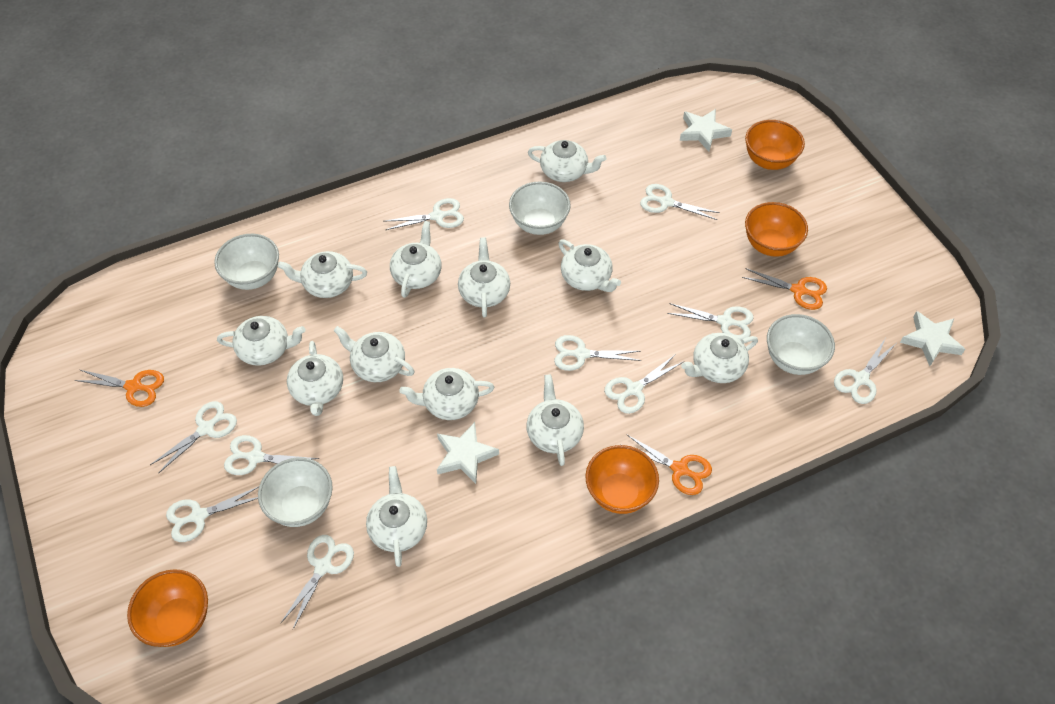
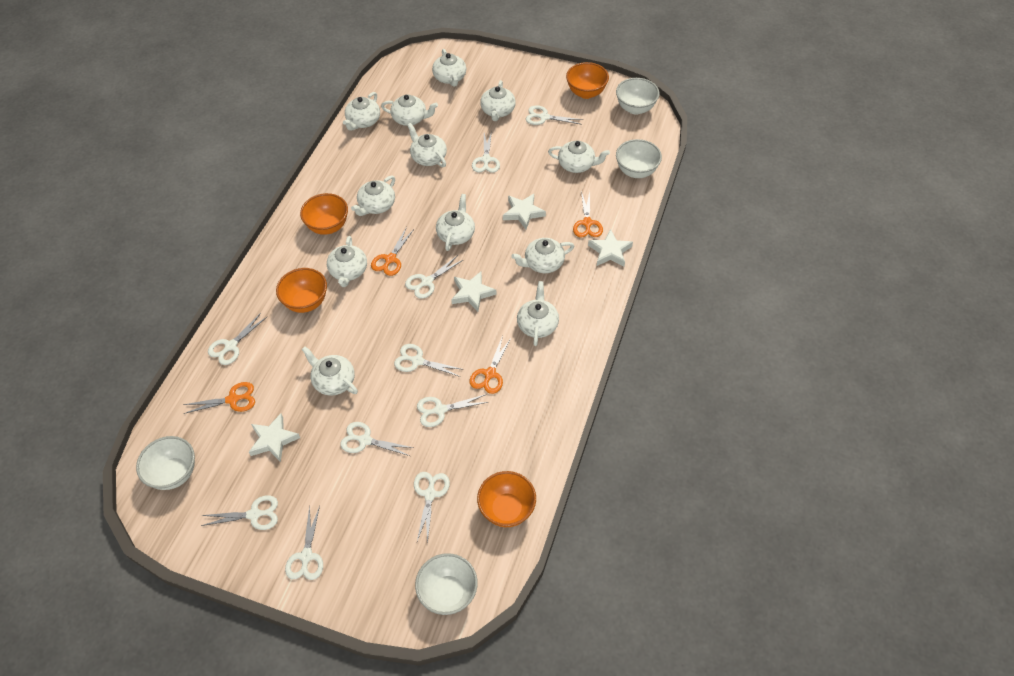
orange scissors: [75,370,164,407] [620,434,712,495] [742,268,827,310] = 3 -> [183,382,255,414] [371,227,414,276] [470,336,511,394] [573,191,603,237] = 4
white star: [437,422,499,484] [680,109,732,152] [900,311,965,366] = 3 -> [249,414,300,462] [451,272,497,312] [503,194,546,229] [588,229,633,267] = 4

